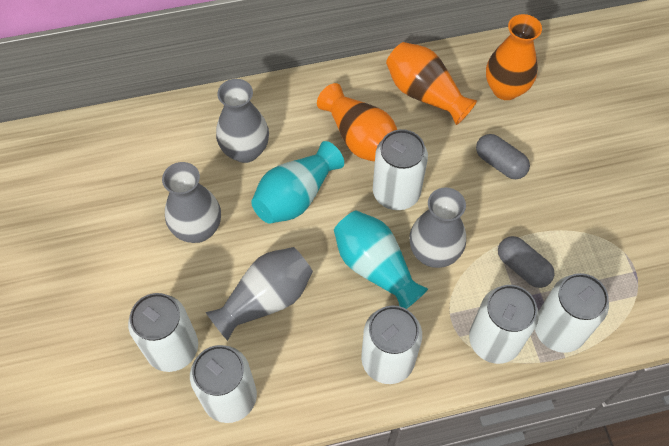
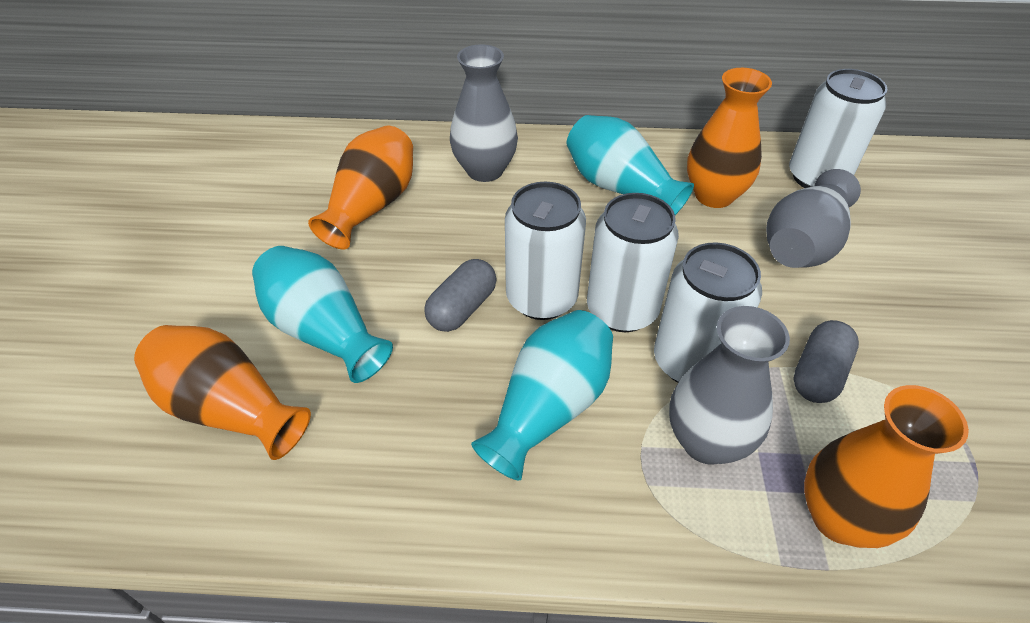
grey vase: [162,162,221,243] [206,247,313,341] [216,79,269,163] [409,187,466,268] = 4 -> [450,44,518,182] [669,306,790,465] [766,169,861,268] = 3
orange vase: [317,83,397,162] [386,42,477,125] [486,14,542,100] = 3 -> [134,325,311,460] [308,125,413,249] [687,68,772,208] [804,385,969,548] = 4
turquoise vase: [251,141,344,224] [334,210,428,309] = 2 -> [252,246,393,383] [471,310,613,481] [567,115,694,215] = 3
white can: [128,293,198,372] [190,345,257,423] [361,305,422,384] [373,129,428,210] [469,285,539,364] [535,273,609,353] = 6 -> [505,182,586,320] [587,193,679,332] [654,243,762,383] [789,69,887,188] = 4

